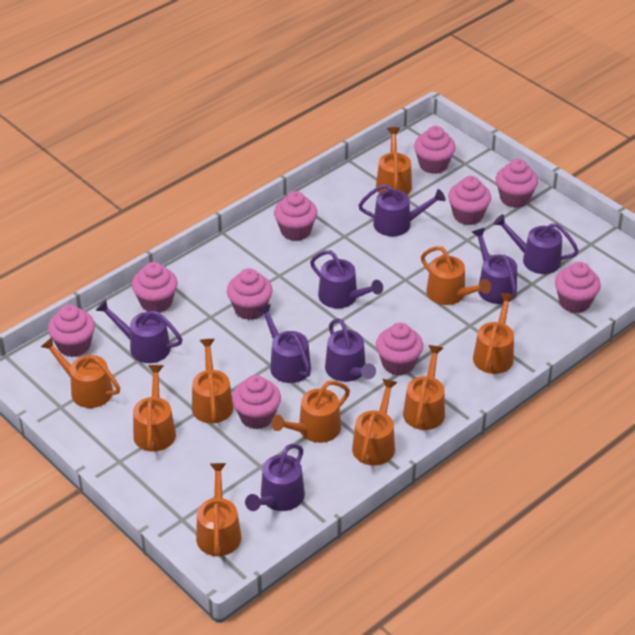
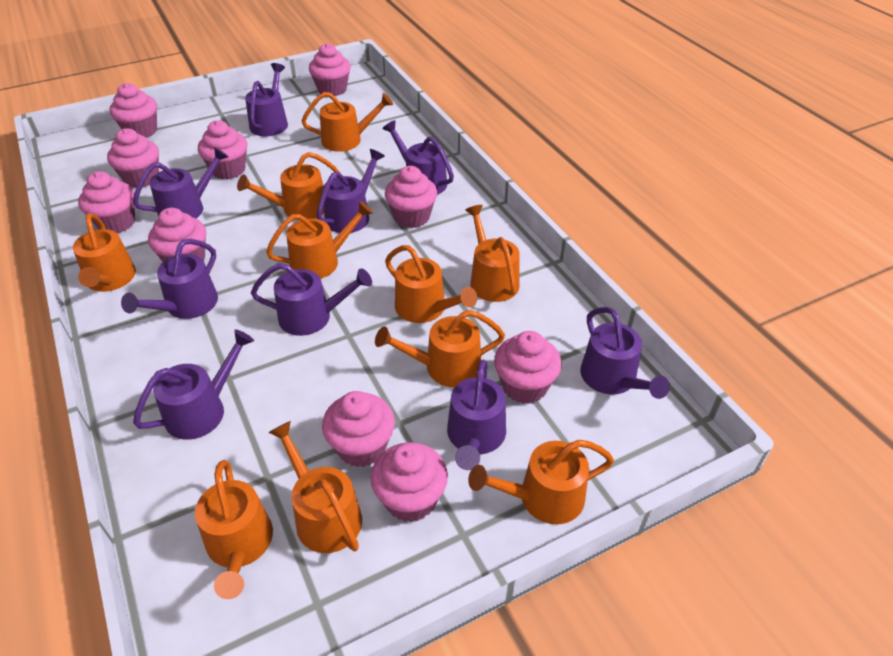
purple watering can: [96,300,183,363] [245,444,305,511] [257,304,311,383] [310,250,383,308] [325,318,376,382] [358,184,446,236] [472,228,517,304] [493,214,579,274] = 8 -> [121,239,218,319] [133,147,229,218] [133,330,254,440] [245,63,288,136] [251,263,372,336] [317,149,385,233] [382,120,454,195] [447,360,506,470] [580,307,670,399] = 9

